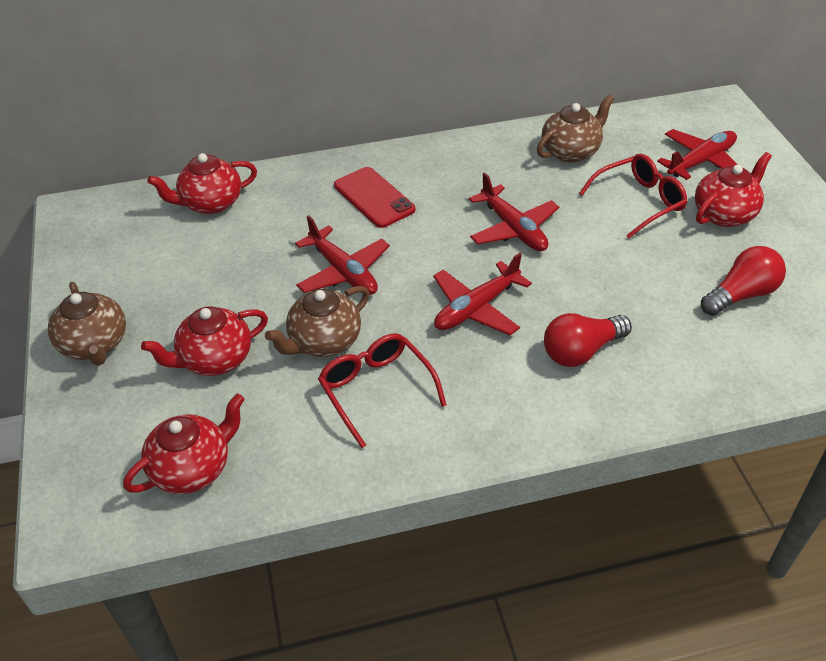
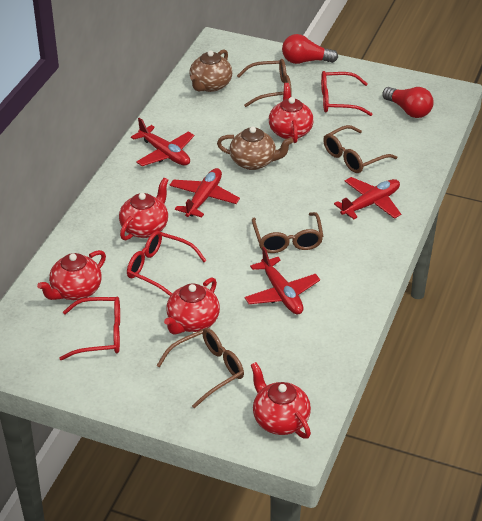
brown glasses: none = 0 -> [156,328,244,408] [237,59,292,107] [252,212,323,253] [323,125,397,173] = 4
brown teapot: [48,282,126,366] [265,286,369,357] [537,94,614,163] = 3 -> [189,49,232,92] [217,126,293,170] = 2
red glasses: [318,333,447,448] [579,154,687,238] = 2 -> [59,297,120,360] [127,231,207,296] [321,71,372,116] = 3
red phone: [334,167,415,228] = 1 -> none = 0
red teapot: [123,394,244,494] [141,306,268,376] [147,153,257,214] [695,152,772,227] = 4 -> [37,250,106,300] [119,178,168,240] [164,277,220,335] [251,362,311,439] [269,83,314,143] = 5

